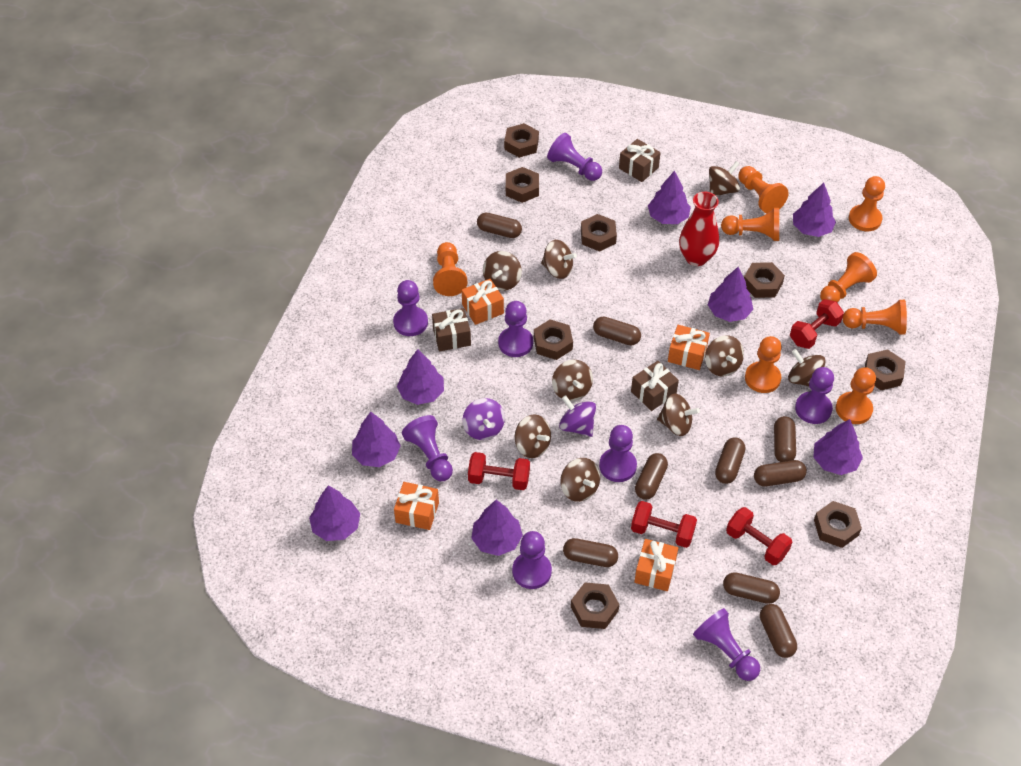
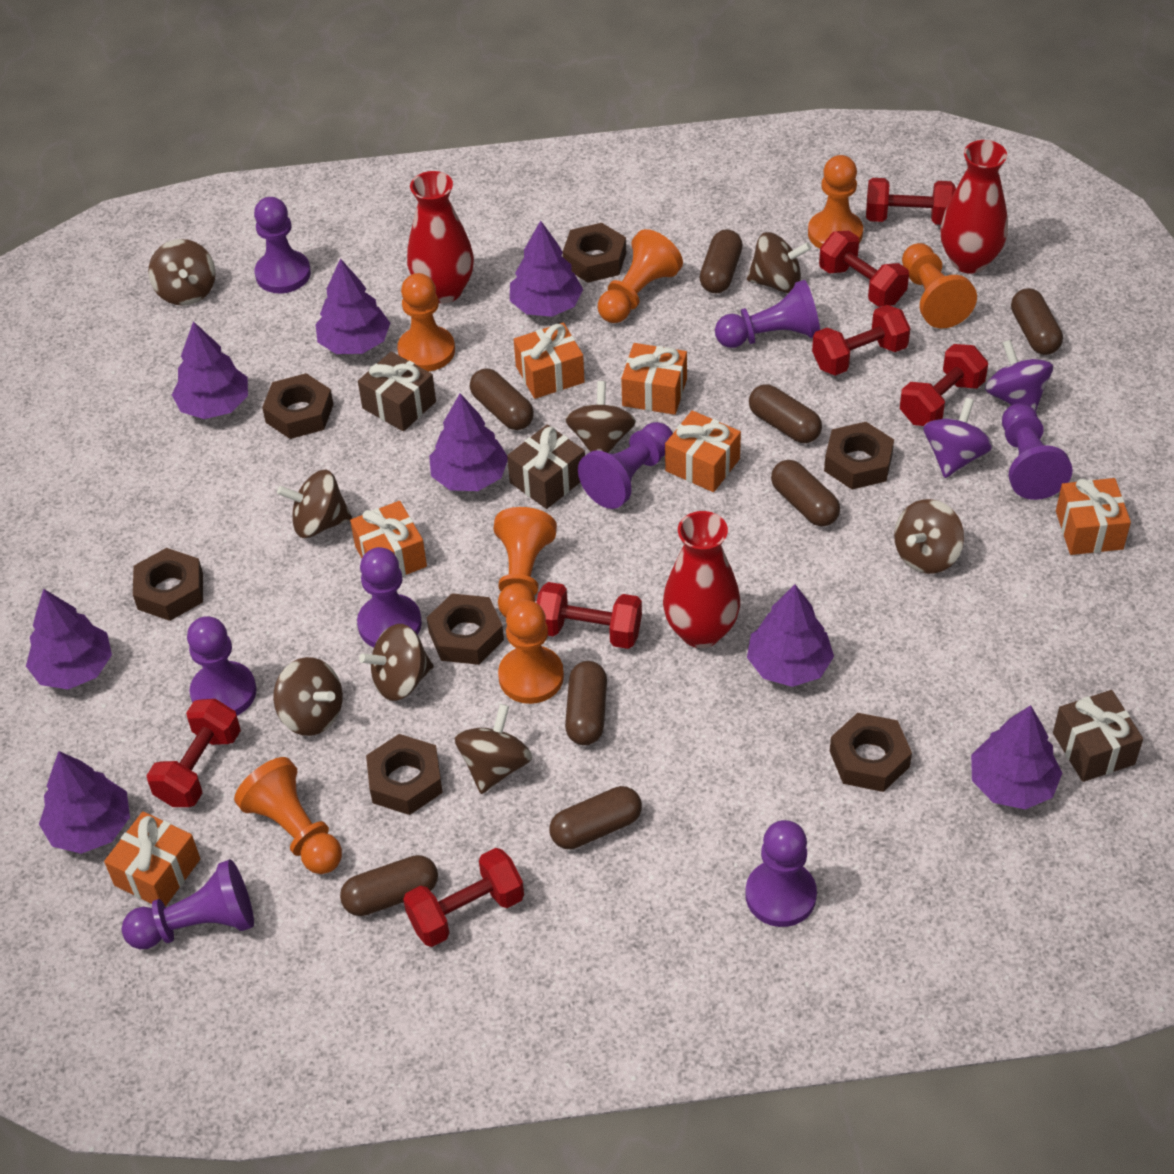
brown capsule: [477,213,522,238] [563,538,618,567] [593,317,641,345] [635,453,668,500] [715,437,745,484] [723,572,780,604] [754,460,807,487] [760,604,797,658] [774,416,796,462] = 9 -> [340,855,438,916] [470,369,534,430] [549,786,642,849] [565,661,607,745] [700,230,743,293] [749,384,822,443] [771,460,840,527] [1011,288,1063,355] = 8
brown nut: [504,123,539,158] [506,167,539,203] [534,319,573,360] [571,583,619,629] [581,214,617,251] [744,262,785,298] [814,501,862,548] [865,349,905,390] = 8 -> [133,548,203,621] [262,373,334,439] [366,734,443,815] [427,593,504,665] [563,223,626,283] [824,422,894,489] [830,713,912,792] = 7
brown spinning top: [483,251,522,291] [515,414,551,458] [541,240,577,279] [552,360,593,401] [560,458,600,502] [657,393,700,436] [705,335,744,377] [709,161,740,196] [788,349,826,386] = 9 -> [148,239,216,306] [273,657,343,736] [277,470,352,538] [359,624,434,701] [455,704,532,794] [565,381,636,453] [747,232,811,293] [894,499,964,574] = 8
orange gift: [394,482,439,530] [462,279,504,325] [634,539,678,591] [668,325,710,370] = 4 -> [104,811,200,907] [350,501,427,577] [514,323,585,399] [621,343,687,415] [665,410,741,492] [1056,478,1131,555] = 6
orange pawn: [433,242,468,296] [721,208,779,241] [738,166,789,213] [745,336,782,393] [820,252,877,303] [836,367,876,424] [842,300,907,335] [849,176,885,231] = 8 -> [234,757,342,874] [397,273,455,372] [493,507,557,618] [498,600,564,704] [598,229,683,323] [808,155,863,249] [902,243,977,328] = 7
red dumbbell: [468,452,530,490] [631,501,697,548] [726,507,792,565] [790,299,844,349] = 4 -> [146,699,241,807] [403,848,524,947] [536,582,642,649] [812,305,910,376] [819,231,909,307] [866,178,956,225] [900,344,988,426] = 7
red vase: [679,192,719,266] = 1 -> [407,171,474,303] [663,511,740,648] [940,140,1008,274] = 3

